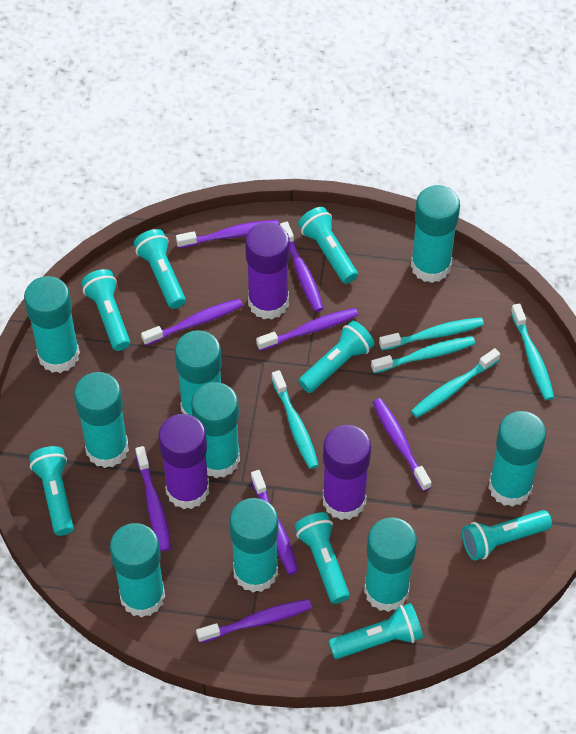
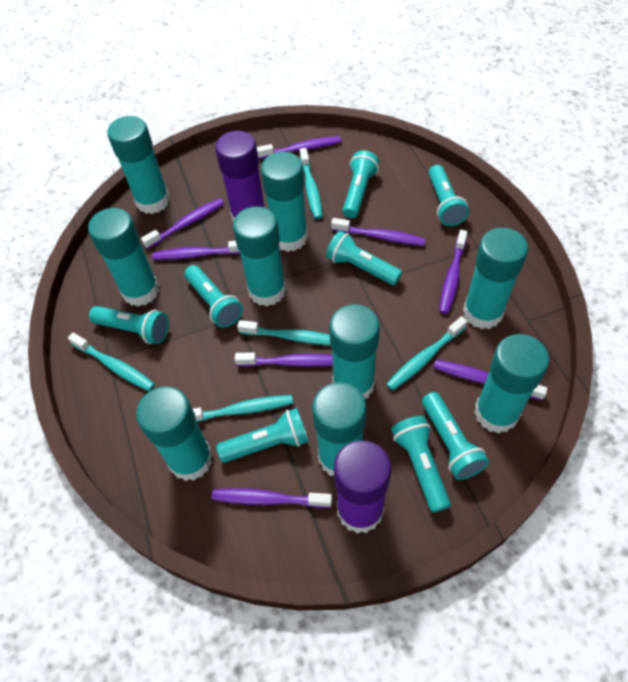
purple glue stick: [159,414,209,509] [245,222,290,319] [322,425,371,520] = 3 -> [215,131,265,222] [334,440,391,534] = 2

